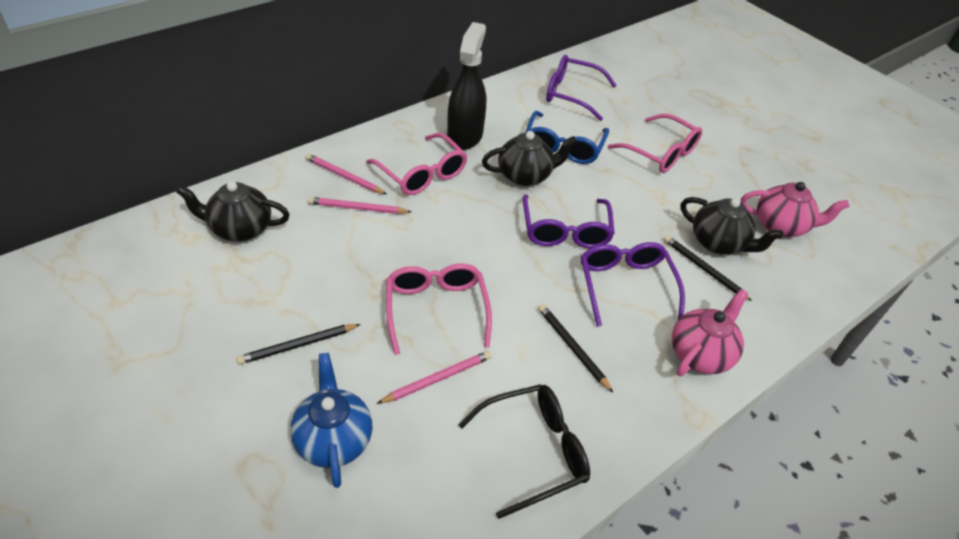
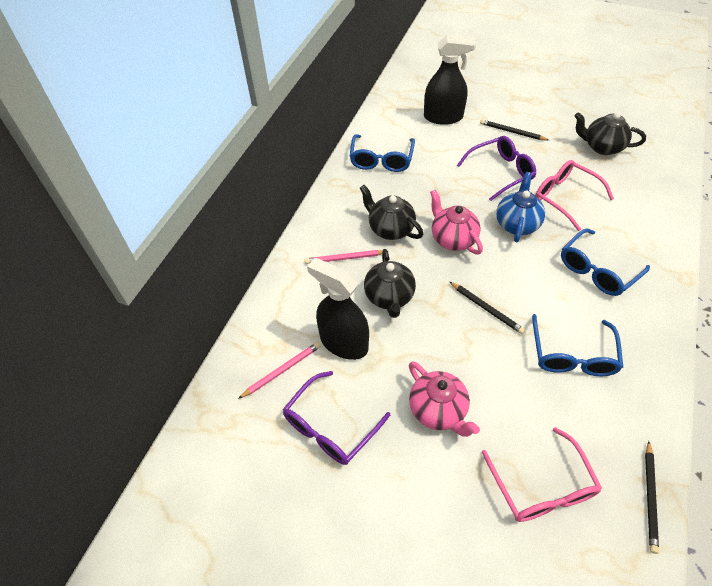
black glasses: [459,384,590,519] = 1 -> none = 0
black spray bottle: [447,22,486,150] = 1 -> [307,258,369,360] [424,35,476,125] = 2
blue glasses: [525,111,609,164] = 1 -> [349,134,415,172] [532,314,623,376] [561,228,650,296] = 3
pink glasses: [366,133,468,195] [386,263,492,355] [608,114,702,173] = 3 -> [482,427,602,522] [535,160,614,231] = 2
pink pencil: [306,154,386,194] [308,197,411,214] [377,351,492,404] = 3 -> [238,342,321,399] [305,250,389,264] = 2
purple glasses: [523,195,615,248] [546,55,617,121] [581,242,685,327] = 3 -> [283,371,390,465] [457,136,536,201] = 2

